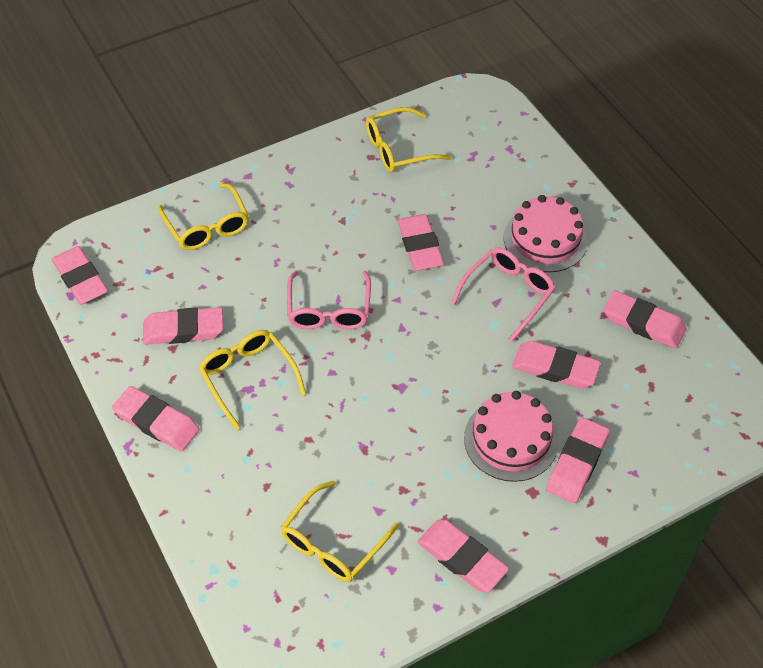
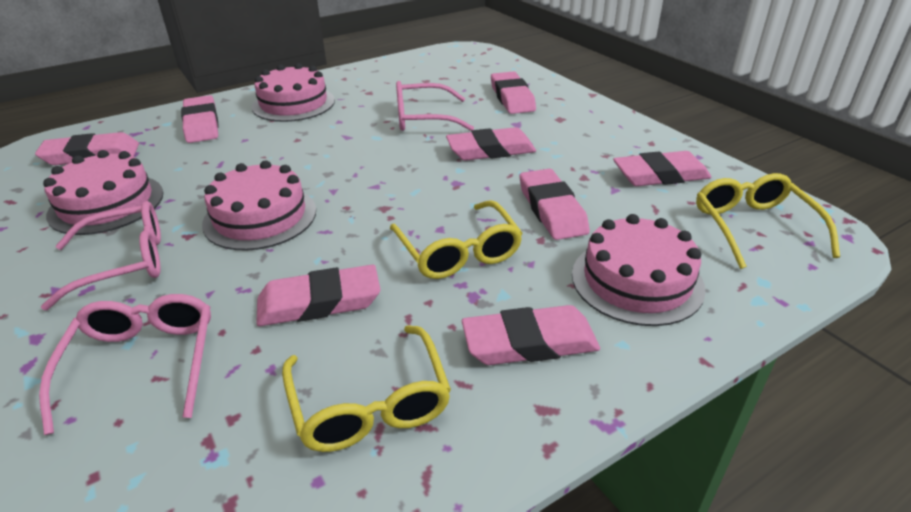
pink cake: [464,391,559,482] [504,195,588,272] = 2 -> [43,150,163,235] [202,160,316,251] [252,63,335,122] [572,214,706,326] = 4
pink glasses: [287,270,371,329] [451,248,556,341] = 2 -> [39,294,211,435] [41,201,161,310] [396,81,474,131] = 3
yellow glasses: [158,183,249,250] [199,330,306,430] [281,481,399,582] [366,107,451,172] = 4 -> [282,325,451,452] [390,200,523,279] [696,173,840,269] = 3

